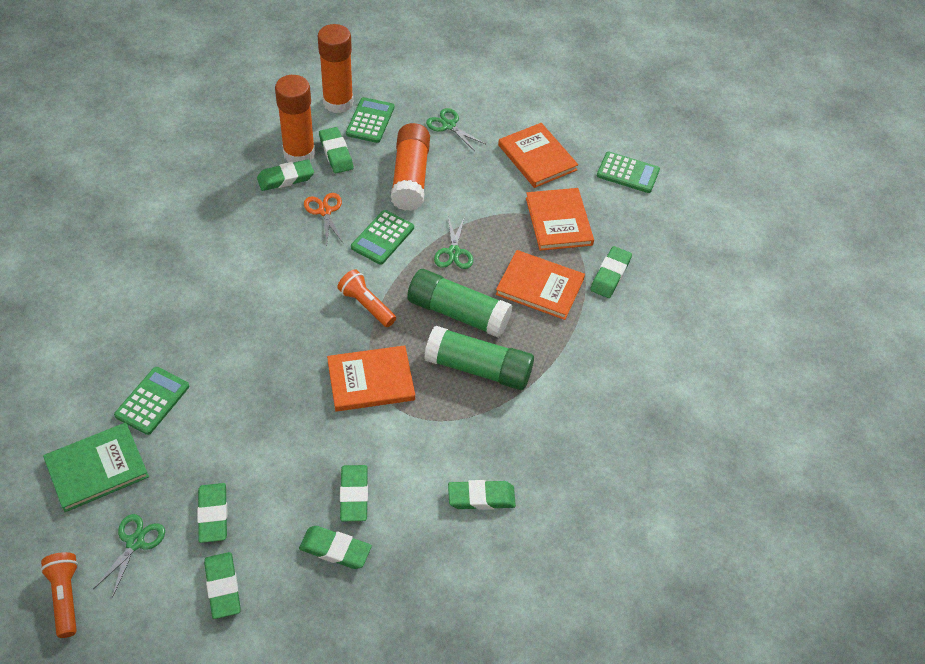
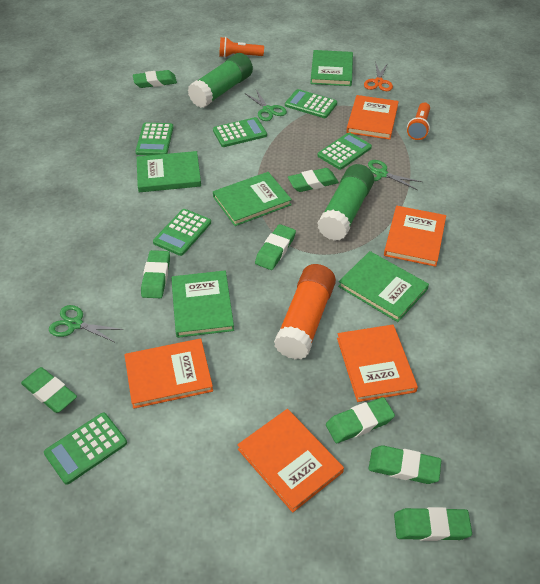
green book: [43,422,149,512] = 1 -> [137,151,201,192] [171,270,234,338] [213,172,292,226] [310,50,353,86] [338,251,429,322] = 5
green calculator: [114,367,189,435] [346,97,394,143] [351,210,414,265] [597,152,660,193] = 4 -> [44,413,127,485] [135,123,174,155] [153,209,211,256] [213,117,267,147] [285,89,337,118] [317,132,372,170] = 6
orange book: [327,345,415,412] [496,250,585,320] [498,123,578,188] [526,188,594,251] = 4 -> [124,338,213,409] [237,409,344,513] [337,325,418,402] [346,95,399,140] [384,206,446,267] = 5
orange glue stick: [275,75,315,163] [318,24,353,113] [391,123,430,211] = 3 -> [274,264,336,359] = 1

